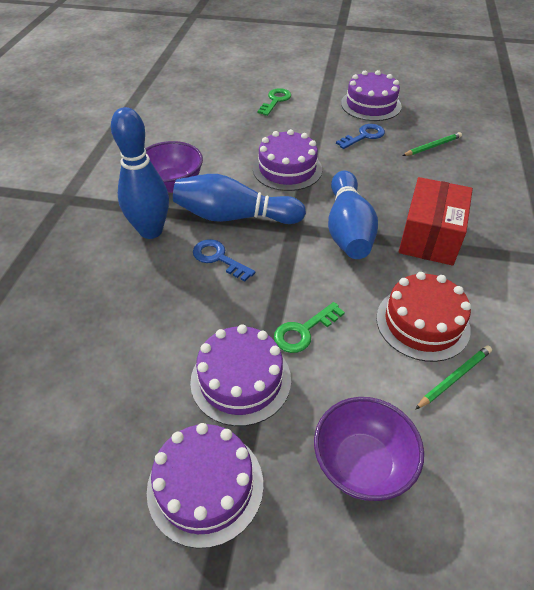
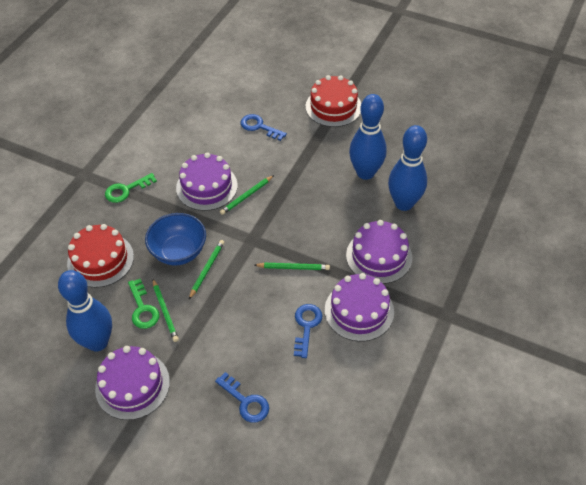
blue bowl: none = 0 -> [145,213,206,265] = 1
blue key: [193,239,255,282] [336,124,385,149] = 2 -> [215,372,269,423] [241,114,287,141] [294,304,322,358] = 3
green pencil: [402,132,462,156] [415,345,492,410] = 2 -> [153,279,179,342] [189,240,224,299] [220,175,274,215] [254,263,330,270] = 4
purple bowl: [145,141,203,193] [314,397,424,501] = 2 -> none = 0
red box: [399,177,473,266] = 1 -> none = 0
red cake: [376,272,471,362] = 1 -> [67,224,134,288] [306,75,361,127] = 2

